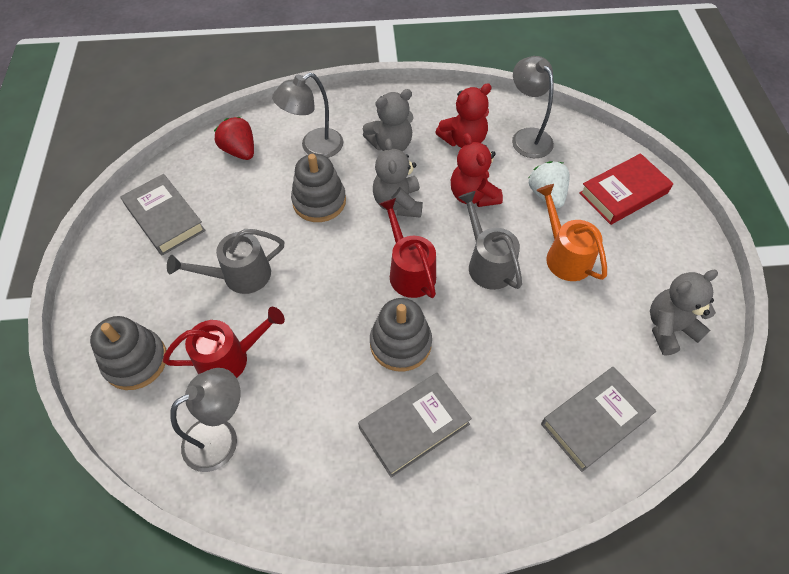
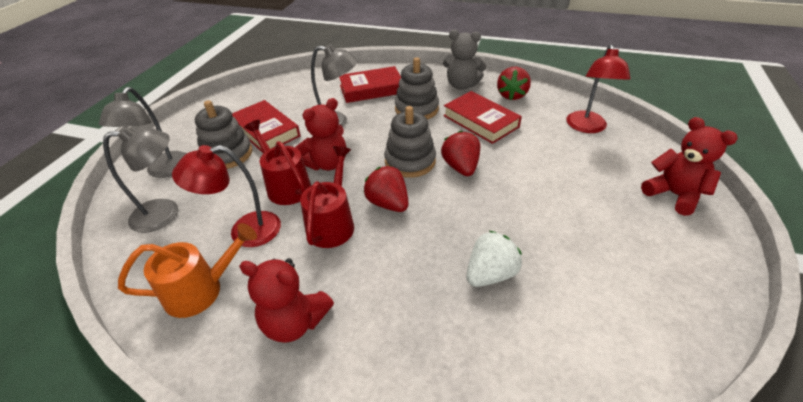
grey book: [120,174,206,256] [358,373,472,478] [541,367,656,472] = 3 -> none = 0
grey teddy bear: [363,89,414,151] [373,138,423,218] [650,270,718,356] = 3 -> [443,30,487,90] = 1
grey watering can: [167,229,284,294] [458,191,522,290] = 2 -> none = 0
red book: [579,153,674,225] = 1 -> [232,100,301,154] [339,66,401,103] [443,91,522,144] = 3
red lamp: none = 0 -> [172,145,281,247] [566,44,631,133] = 2
red strawberry: [214,117,254,160] = 1 -> [363,166,409,212] [441,131,480,176] [497,67,531,100] = 3
red teddy bear: [435,83,492,148] [451,133,503,207] = 2 -> [239,258,334,343] [295,98,347,170] [641,117,738,216] = 3

